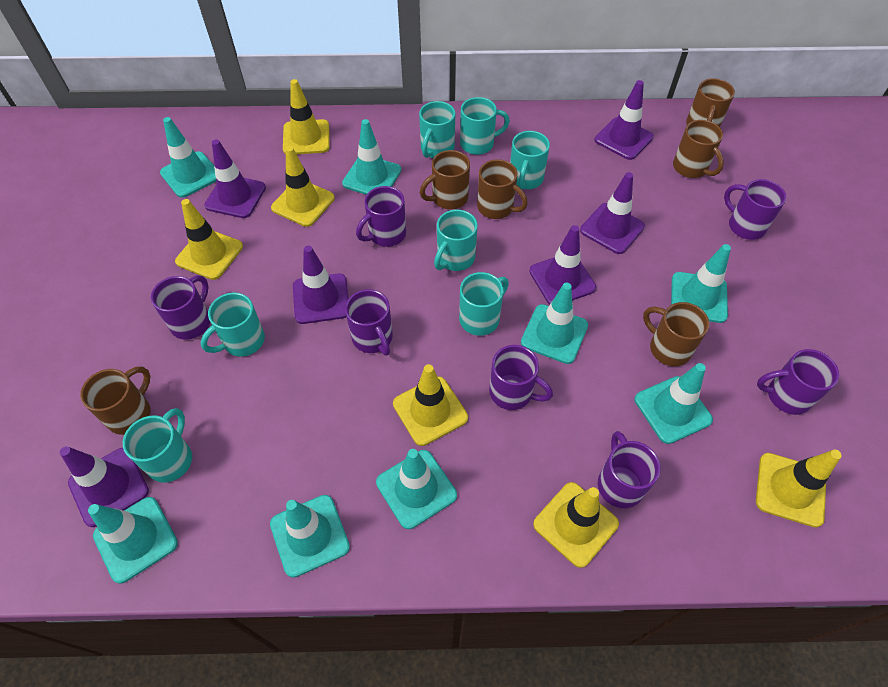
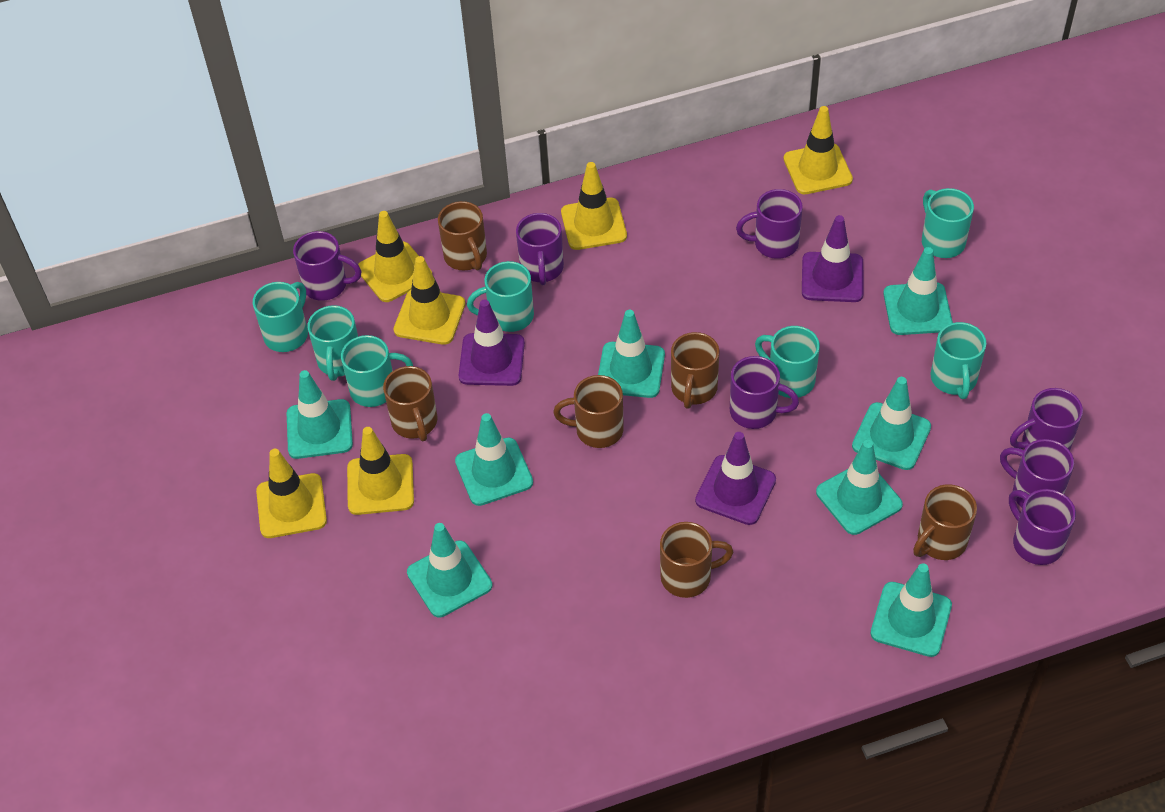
purple traffic cone: [60,446,149,527] [204,139,266,218] [293,246,349,324] [529,225,596,305] [580,172,645,254] [595,80,654,160] = 6 -> [459,299,525,386] [695,432,776,525] [802,215,864,302] = 3

